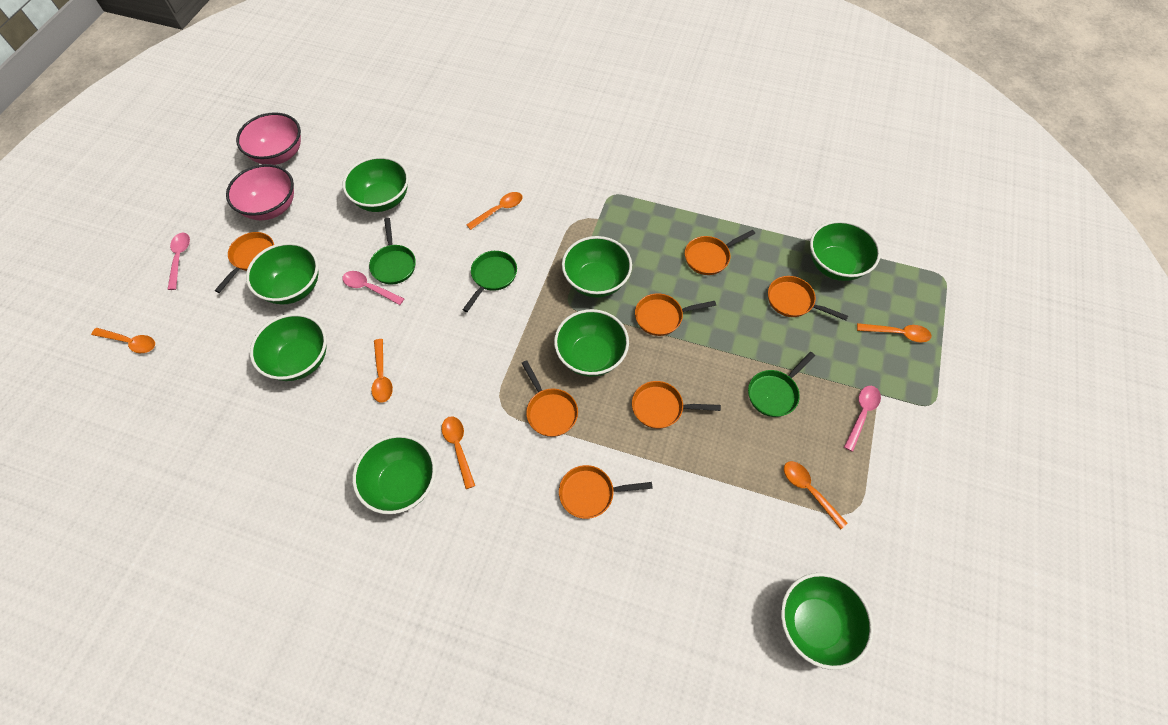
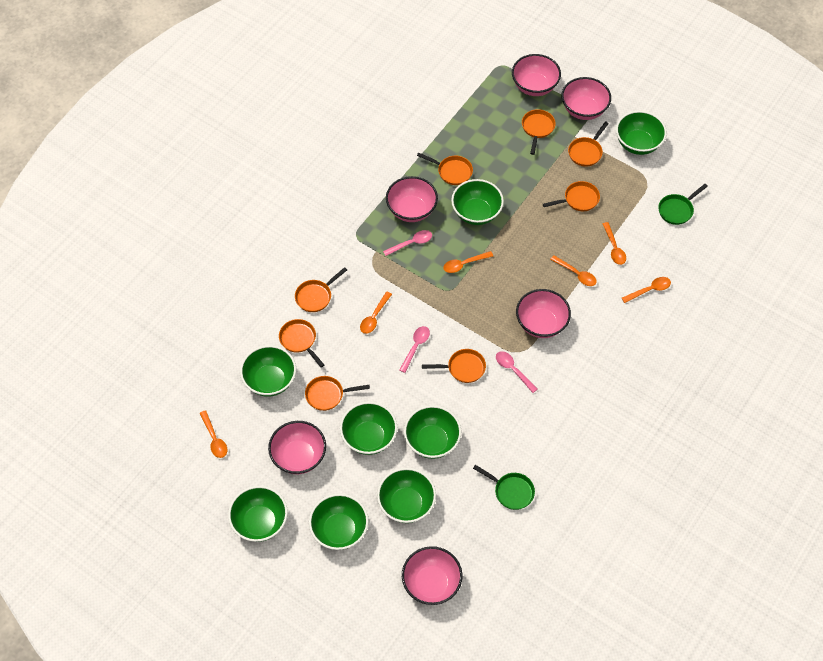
green pan: [369,218,416,284] [463,251,517,312] [748,352,815,417] = 3 -> [473,465,535,510] [658,184,708,225] = 2
orange pan: [215,232,274,293] [522,360,578,437] [559,465,653,519] [632,381,721,429] [635,293,716,336] [685,230,755,275] [768,276,848,321] = 7 -> [279,319,324,367] [295,267,347,312] [305,376,370,411] [417,152,473,185] [422,349,486,383] [522,109,556,155] [543,181,600,211] [568,121,609,166] = 8
pink bowl: [226,164,294,220] [236,112,301,165] = 2 -> [268,421,326,474] [386,176,438,222] [402,546,462,605] [512,54,561,96] [516,289,571,338] [561,77,611,120] = 6

